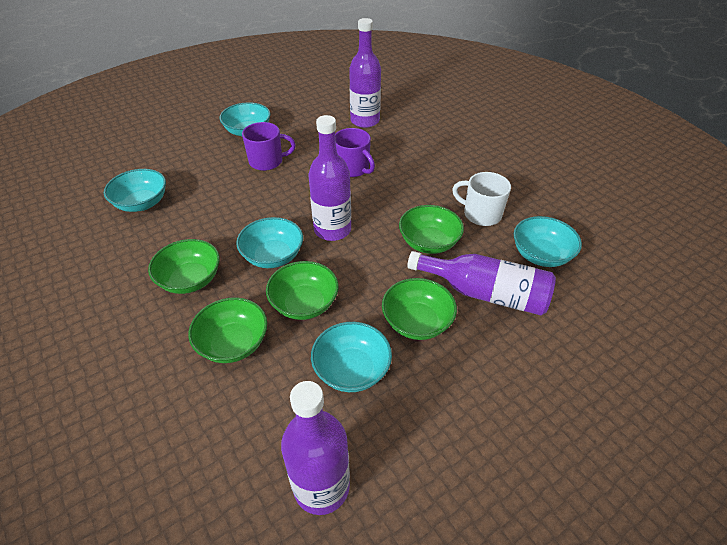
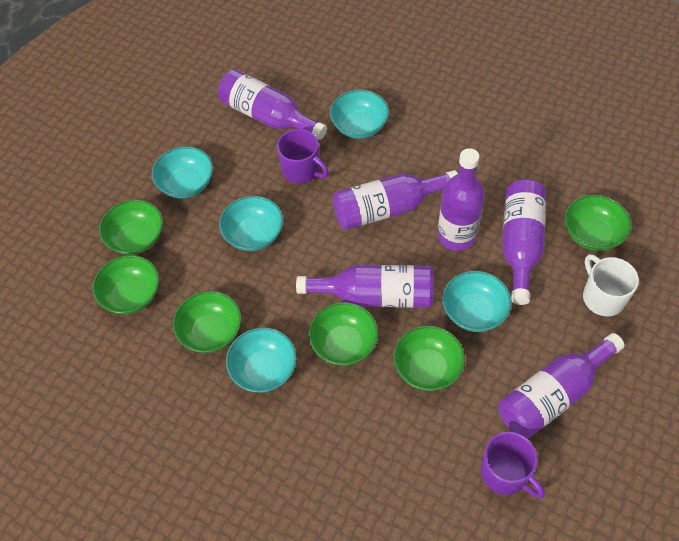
green bowl: [148,239,220,294] [188,297,267,363] [266,261,339,320] [382,278,457,340] [399,205,464,254] = 5 -> [92,255,159,314] [99,200,163,255] [173,291,242,353] [309,302,378,366] [393,326,465,391] [565,195,631,251] = 6
purple bottle: [281,381,350,515] [309,115,351,241] [349,18,381,128] [407,251,556,315] = 4 -> [218,69,327,140] [296,265,434,308] [332,170,458,230] [438,148,485,251] [498,333,625,439] [502,179,546,305] = 6

